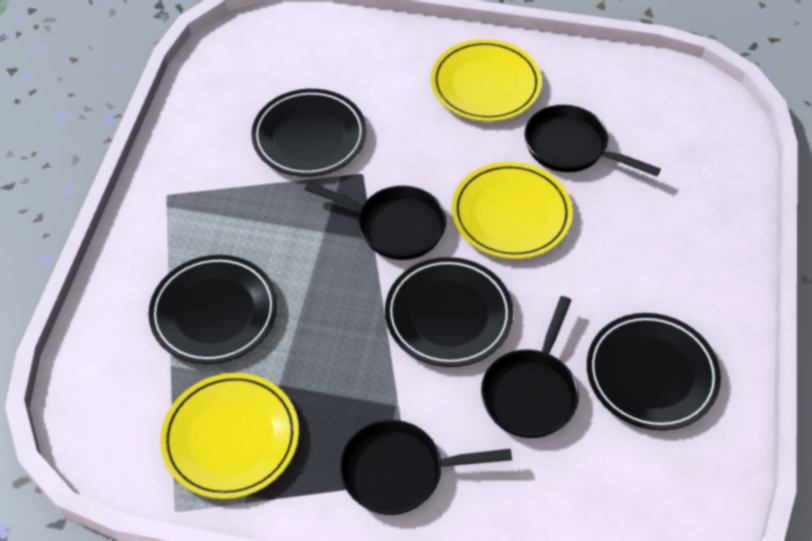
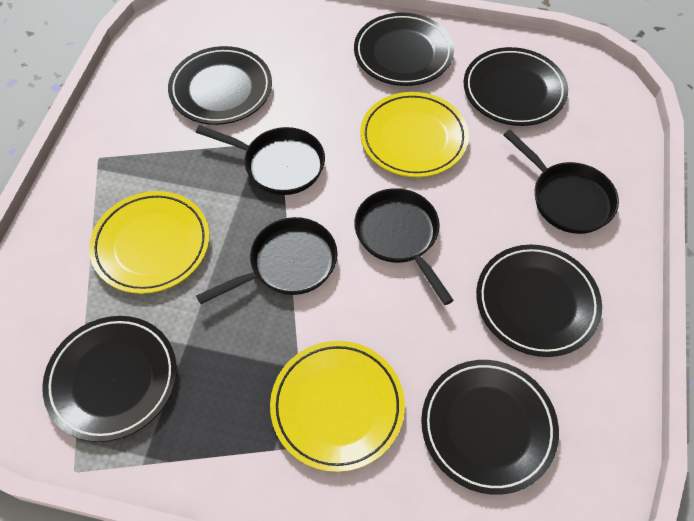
black plate: [148,255,278,364] [251,89,367,177] [385,257,514,367] [587,313,721,431] = 4 -> [42,316,177,442] [168,46,272,125] [354,13,454,86] [421,360,559,495] [464,47,568,126] [476,245,602,357] = 6

